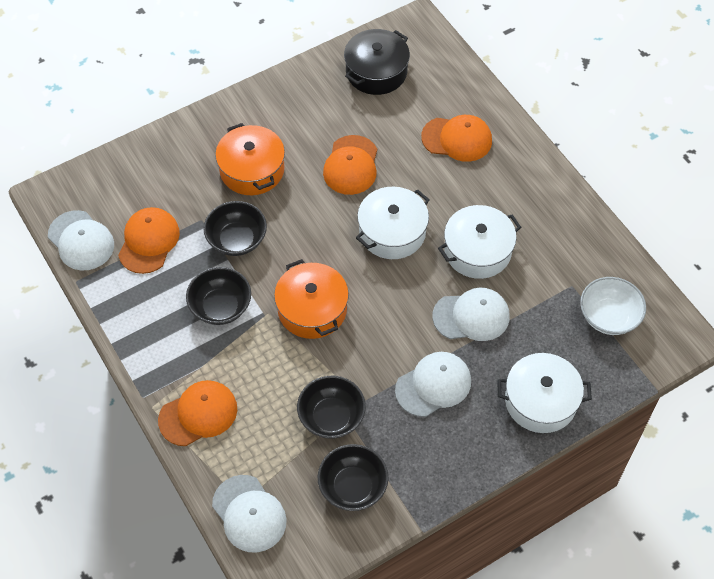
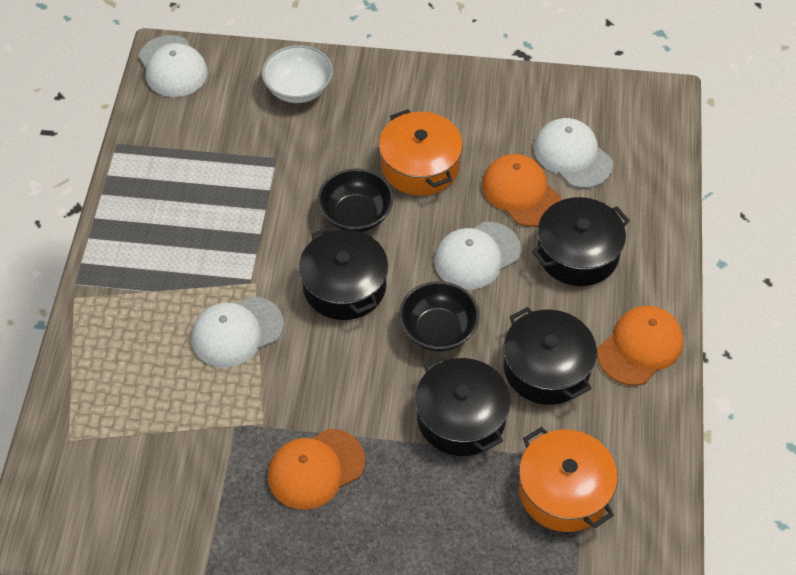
black bowl: [186,267,251,325] [203,201,267,256] [297,376,366,439] [318,444,389,511] = 4 -> [317,168,394,232] [399,281,479,351] = 2
black pot: [344,29,410,95] = 1 -> [299,227,388,320] [415,355,511,456] [503,307,597,405] [532,197,630,286] = 4
orange cap: [118,207,180,274] [158,380,237,446] [323,135,377,195] [421,115,492,162] = 4 -> [268,429,365,510] [482,154,561,227] [597,306,683,386] = 3
white pot: [356,187,430,259] [438,205,521,279] [497,353,592,433] = 3 -> none = 0

